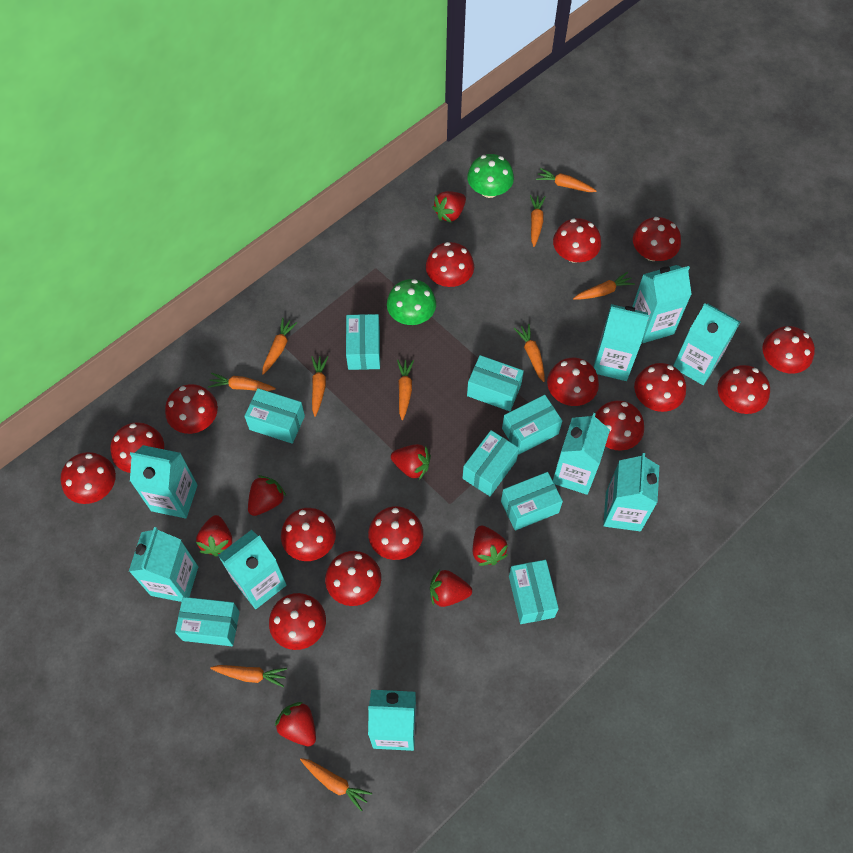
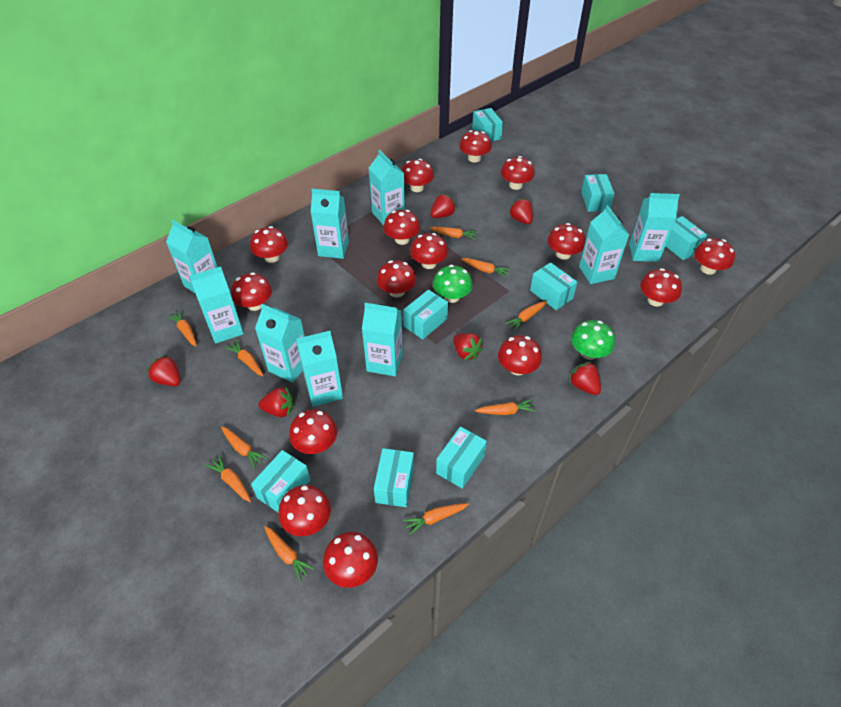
red strawberry: [196,515,232,557] [248,475,286,516] [275,702,316,746] [391,444,431,480] [430,570,472,607] [432,191,466,223] [473,526,508,566] = 7 -> [147,355,181,386] [258,387,294,417] [430,193,456,218] [453,333,483,361] [508,198,533,224] [568,362,601,395] = 6

